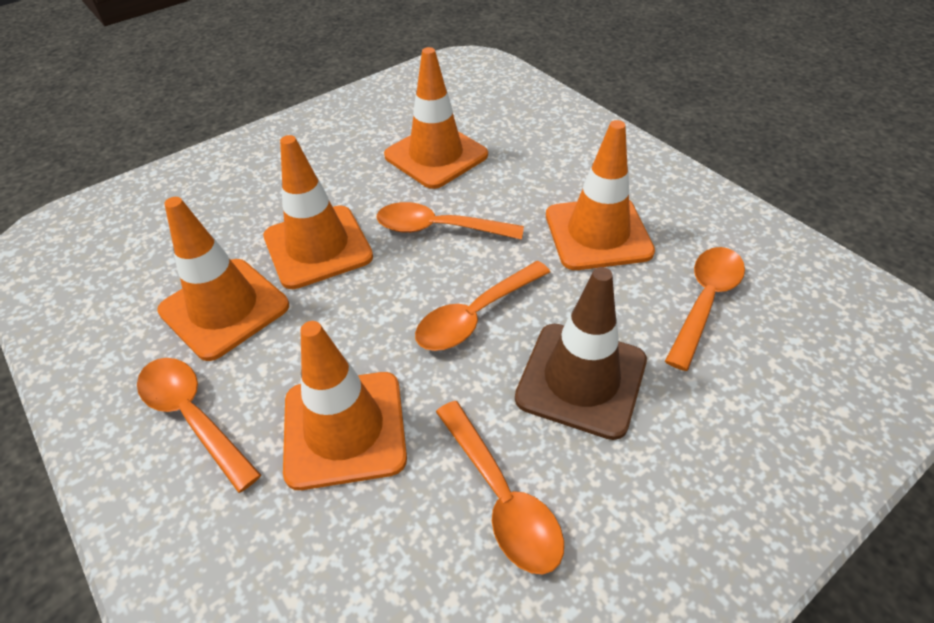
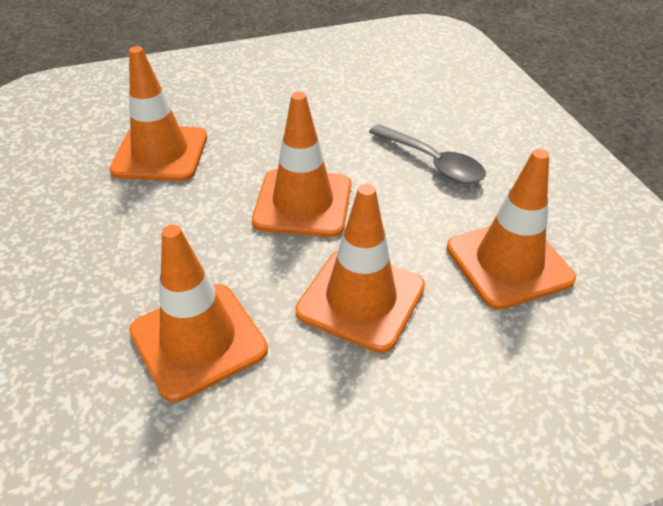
brown traffic cone: [515,267,647,440] = 1 -> none = 0
grey spoon: none = 0 -> [369,124,486,184] = 1
orange spoon: [137,358,261,493] [377,202,524,240] [415,261,550,351] [436,401,564,575] [665,247,745,371] = 5 -> none = 0

